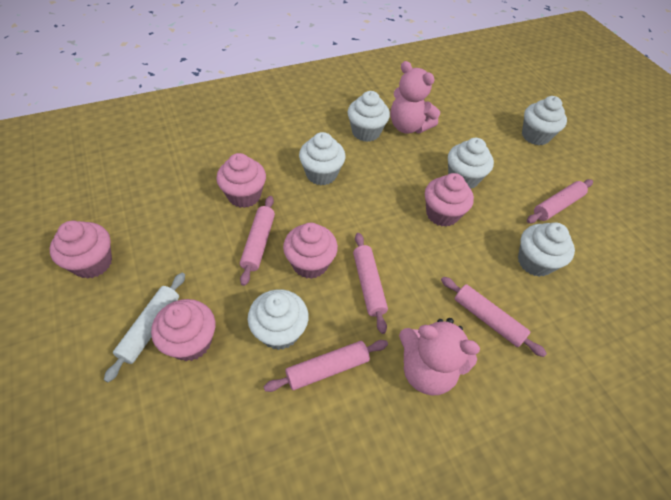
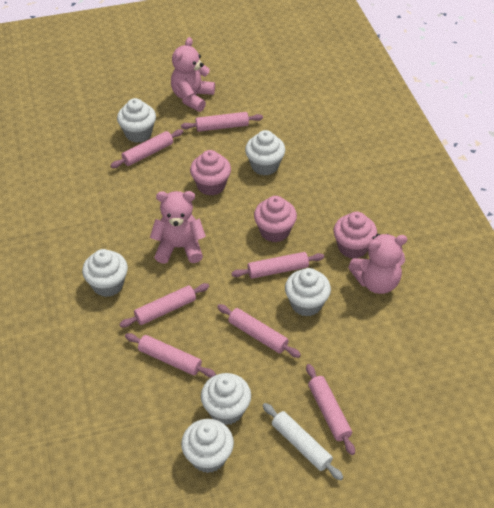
pink cupcake: [49,221,112,279] [151,299,215,361] [216,153,266,208] [283,223,338,279] [425,173,474,227] = 5 -> [190,150,231,196] [254,196,297,242] [334,212,377,259] = 3
pink rolling pin: [240,196,275,286] [263,340,388,392] [353,233,388,334] [441,277,547,357] [527,179,593,223] = 5 -> [110,129,183,168] [119,283,209,328] [125,333,216,378] [181,112,263,132] [217,304,301,358] [231,252,324,279] [306,364,355,455] = 7
pink teddy bear: [391,61,440,134] [399,318,480,395] = 2 -> [150,191,206,264] [171,37,215,112] [348,234,407,294] = 3

